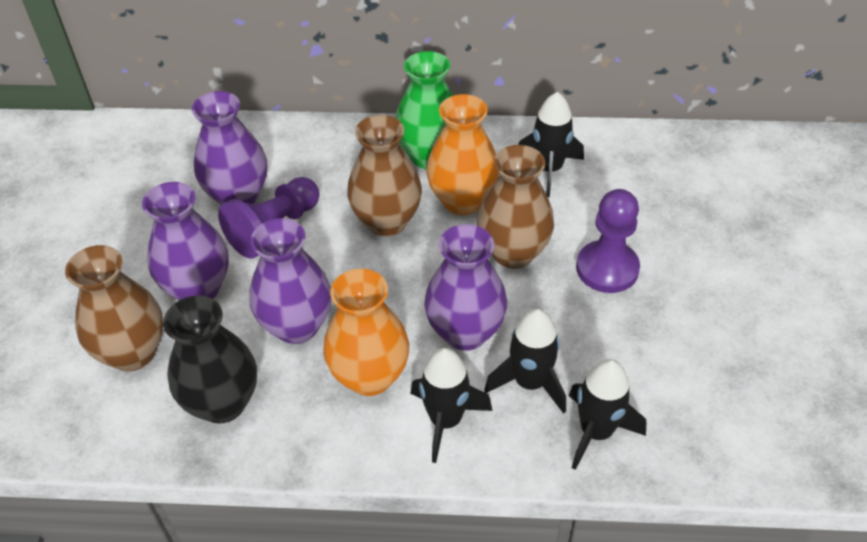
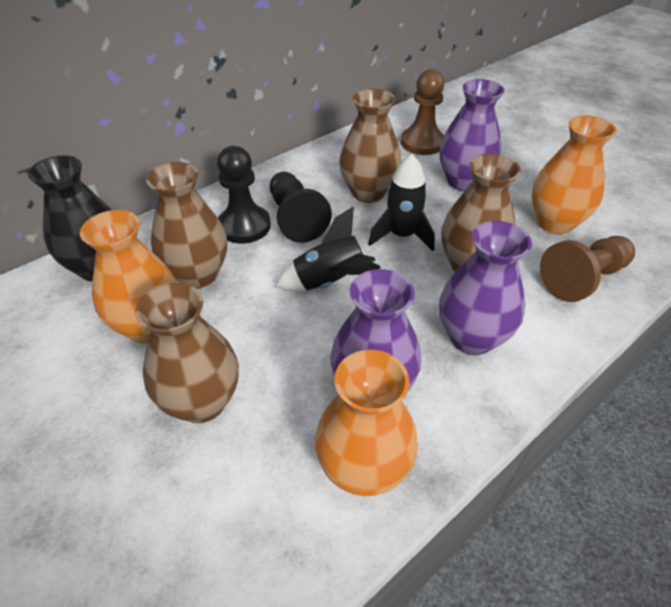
black pawn: none = 0 -> [217,146,271,244] [270,172,332,243] = 2
black rocket: [410,348,492,463] [484,309,566,414] [518,92,584,197] [569,359,646,470] = 4 -> [275,207,381,291] [368,154,435,251] = 2
brown pawn: none = 0 -> [401,69,445,155] [540,236,635,302] = 2
brown vase: [65,245,163,371] [347,115,422,237] [477,145,554,268] = 3 -> [135,283,239,423] [146,162,227,289] [339,89,401,203] [441,153,521,272] = 4
green vase: [395,51,453,169] = 1 -> none = 0
orange vase: [323,269,409,396] [426,94,499,215] = 2 -> [80,210,177,343] [315,350,418,496] [532,115,617,234] = 3
purple pawn: [218,177,319,259] [576,189,640,293] = 2 -> none = 0
purple vase: [142,182,229,300] [192,91,267,205] [249,218,332,344] [424,224,507,351] = 4 -> [330,269,421,391] [439,79,504,191] [439,221,532,355] = 3

